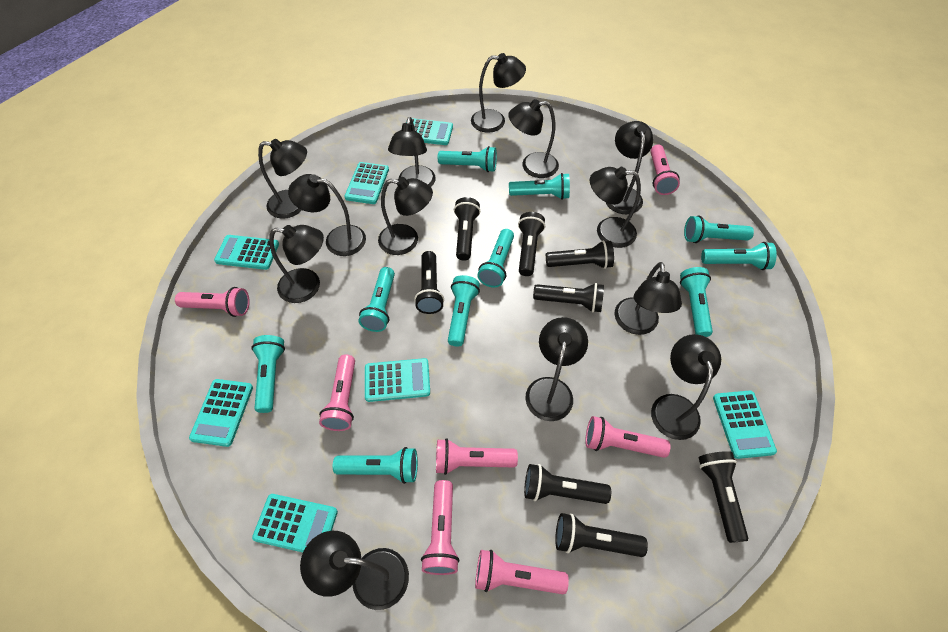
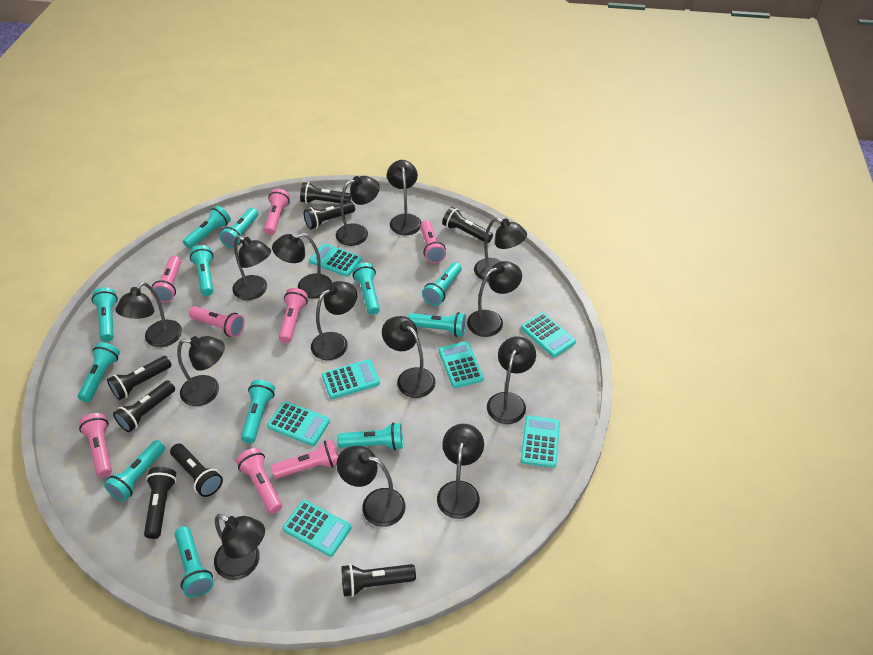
black lamp: [258,139,307,219] [269,225,324,303] [288,174,366,256] [300,531,409,610] [378,177,433,255] [388,117,436,187] [471,53,526,133] [508,99,559,178] [525,317,588,421] [590,167,641,248] [606,121,653,214] [615,262,682,335] [651,334,721,440] = 13 -> [116,282,182,347] [177,336,225,406] [214,514,265,580] [232,235,271,300] [272,232,332,299] [311,281,357,360] [336,176,380,246] [336,446,406,527] [382,316,436,398] [387,160,422,235] [437,424,484,519] [467,261,522,337] [474,217,527,282] [487,336,536,424] = 14
pink flashlight: [175,287,250,317] [319,354,355,431] [421,480,460,575] [436,438,518,475] [475,550,569,594] [585,416,671,458] [650,145,680,195] = 7 -> [79,413,112,477] [151,256,181,302] [189,306,245,337] [236,448,282,514] [264,189,290,235] [271,439,338,479] [279,288,308,343] [420,220,446,263] = 8
turquoise flashlight: [252,335,285,413] [333,447,418,484] [359,267,395,332] [438,146,497,172] [448,275,480,346] [477,229,514,288] [509,173,570,200] [680,267,713,337] [684,216,754,243] [701,242,777,270] = 10 -> [78,342,120,402] [92,287,118,342] [104,440,165,501] [174,526,214,597] [183,206,231,249] [190,245,214,296] [219,208,258,248] [241,380,275,443] [337,422,403,450] [352,263,380,315] [408,312,466,337] [422,262,462,306] = 12

